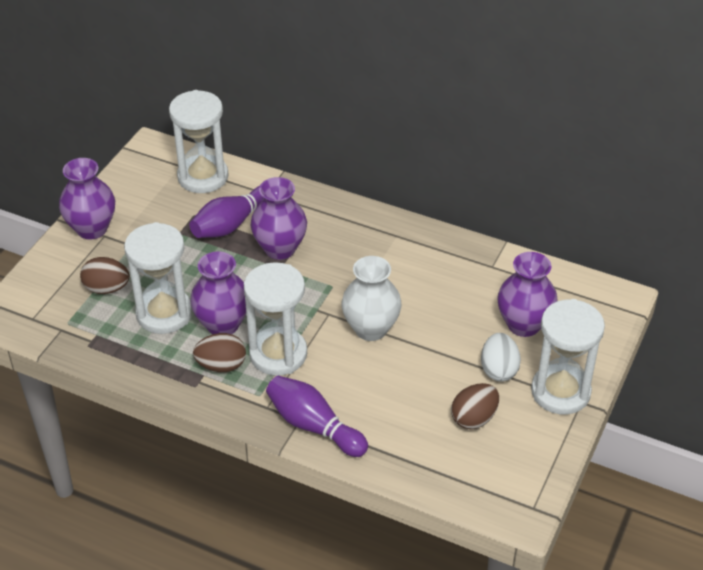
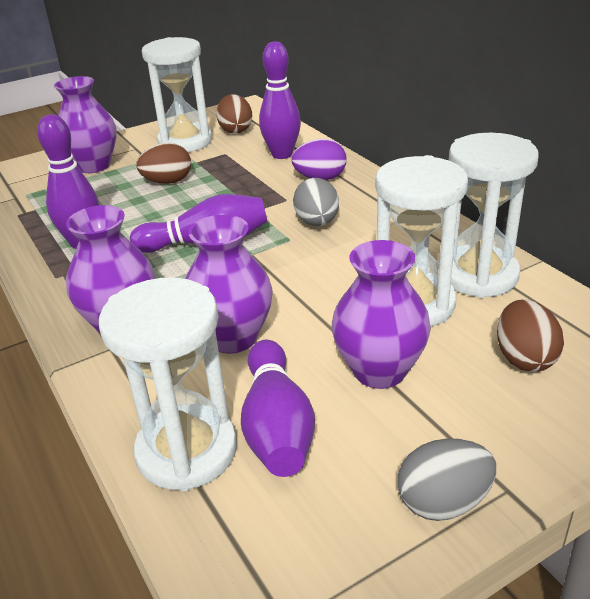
grey egg: none = 0 -> [293,178,339,226] [397,439,496,521] = 2
purple bowling pin: [190,186,264,238] [266,376,368,457] = 2 -> [37,114,99,249] [130,194,268,253] [241,340,315,477] [259,41,301,159] = 4
purple egg: none = 0 -> [291,139,347,180] = 1
white egg: [481,333,521,382] = 1 -> none = 0
white vase: [341,256,402,341] = 1 -> none = 0

